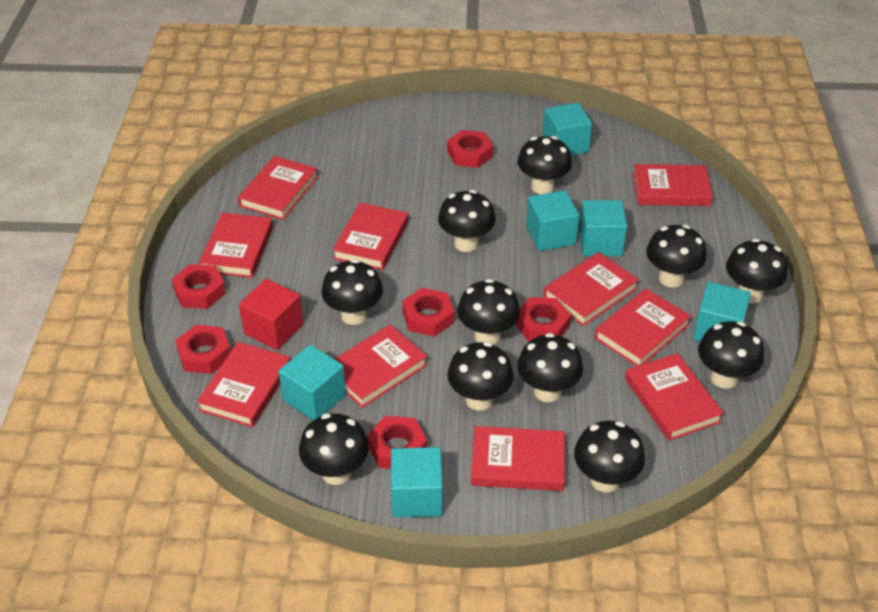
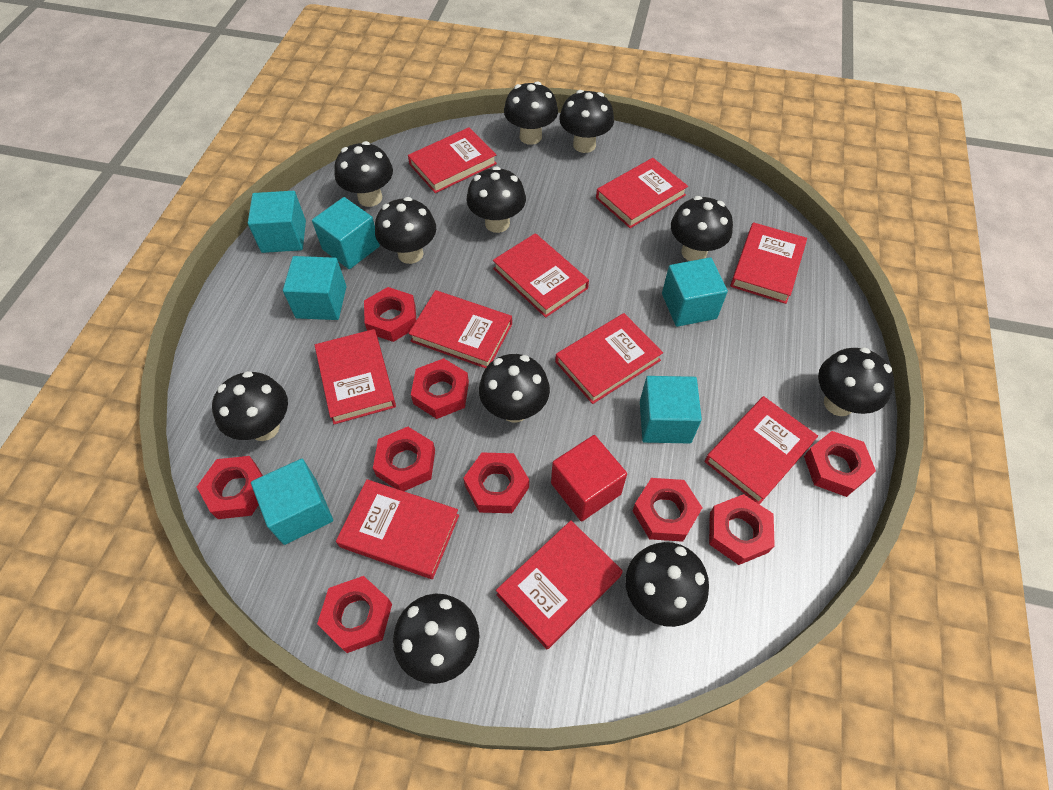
red nut: [172,264,226,309] [175,325,231,374] [367,416,427,469] [402,288,454,337] [447,130,493,168] [515,297,571,342] = 6 -> [197,456,263,519] [317,576,392,653] [364,287,416,342] [373,427,435,491] [411,358,469,419] [463,453,529,513] [632,478,702,542] [709,494,775,565] [804,431,876,497] = 9

